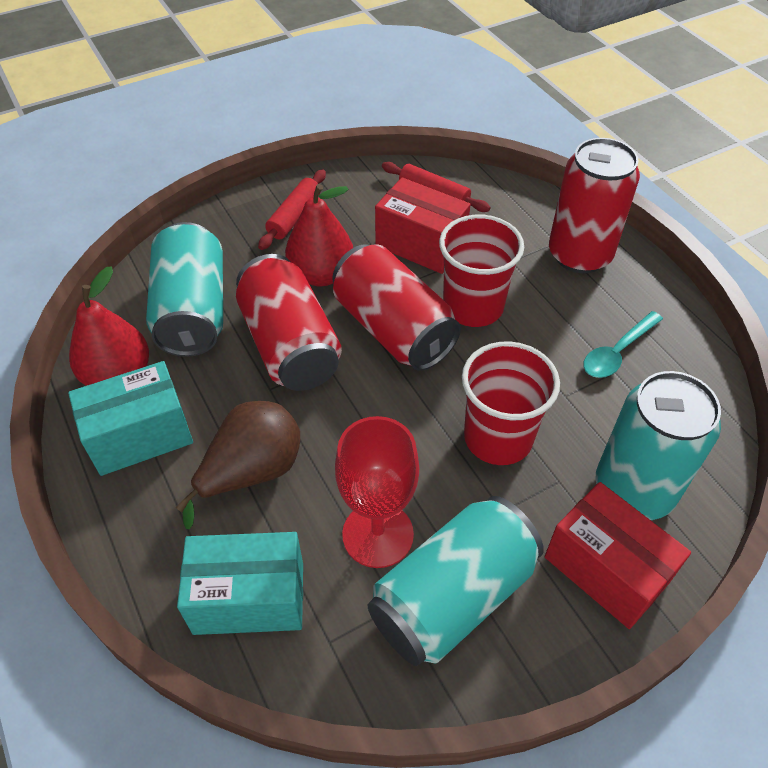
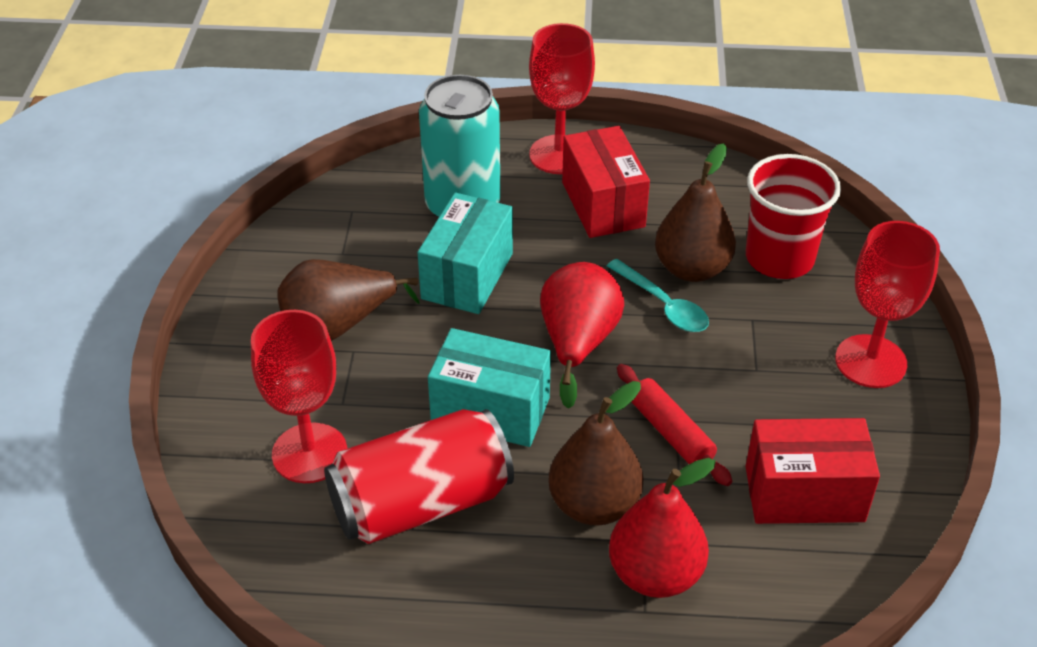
brown pear: [176,401,300,529] = 1 -> [277,259,420,341] [548,381,643,526] [655,143,736,282] = 3
red can: [236,254,342,391] [332,244,461,371] [549,138,640,273] = 3 -> [324,409,514,544] = 1
red cup: [439,215,524,327] [462,341,560,465] = 2 -> [746,154,841,279] = 1
red goblet: [335,416,419,568] = 1 -> [251,310,347,483] [529,23,595,174] [835,221,940,388] = 3
red rolling pin: [258,169,326,250] [382,162,491,212] = 2 -> [617,364,732,486] = 1
turquoise can: [146,222,223,357] [368,496,544,666] [595,371,721,520] = 3 -> [419,75,501,218] = 1

